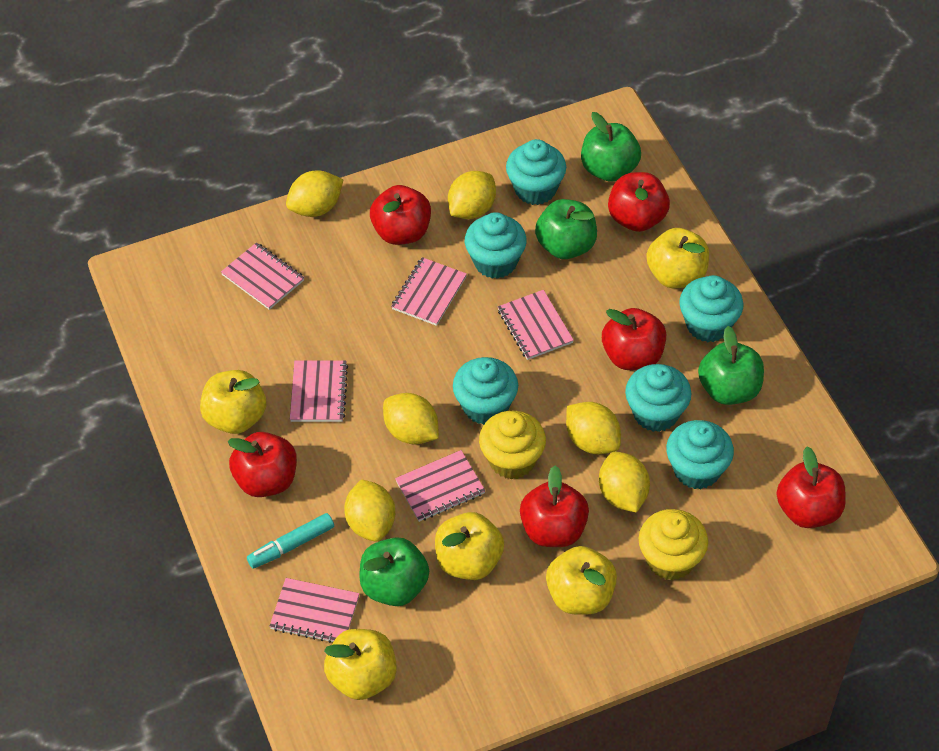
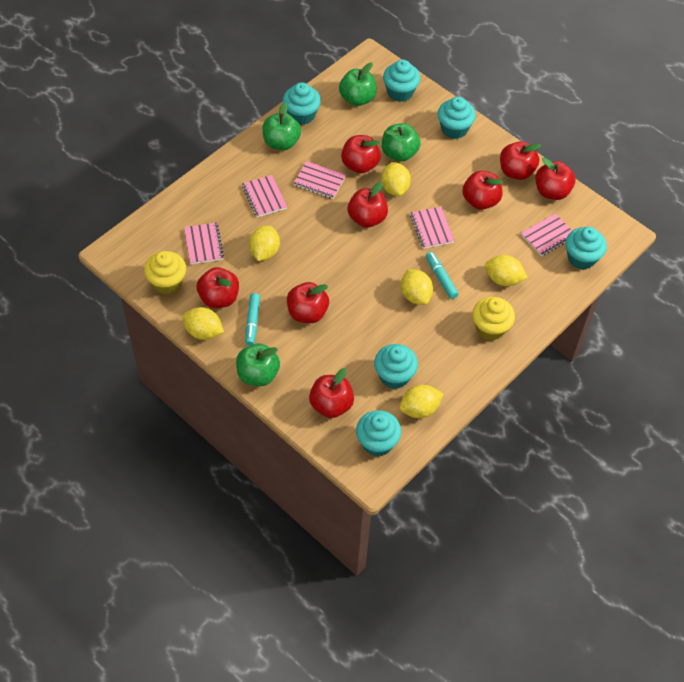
pink notebook: [221,242,304,310] [269,578,359,643] [290,361,348,422] [391,257,467,326] [395,450,485,522] [498,290,574,360] = 6 -> [184,222,224,264] [242,175,287,217] [293,161,346,199] [410,207,455,249] [521,214,572,256] = 5
red apple: [227,432,297,497] [370,185,431,245] [520,466,589,547] [602,308,666,370] [608,172,670,232] [776,447,846,528] = 6 -> [197,267,239,308] [287,282,329,323] [309,368,354,418] [341,135,381,173] [348,182,388,228] [462,171,503,210] [500,141,541,180] [535,157,576,200] = 8
turquoise marker: [247,513,334,568] = 1 -> [245,293,260,346] [426,252,459,299] = 2
yellow apple: [200,370,266,434] [324,629,397,700] [435,512,504,580] [546,546,617,615] [647,228,709,288] = 5 -> none = 0

